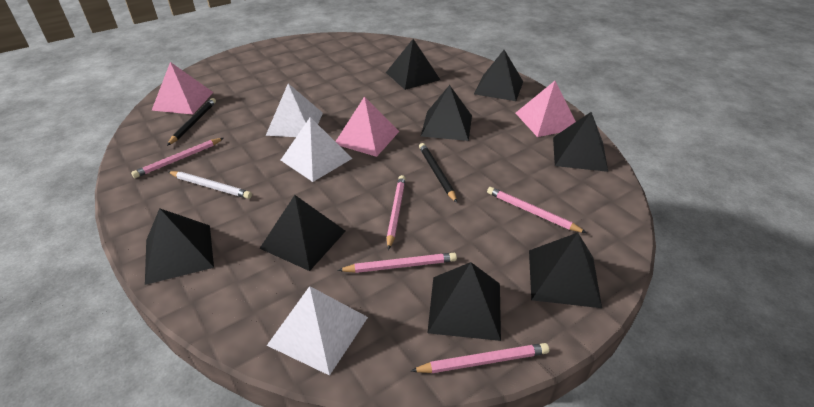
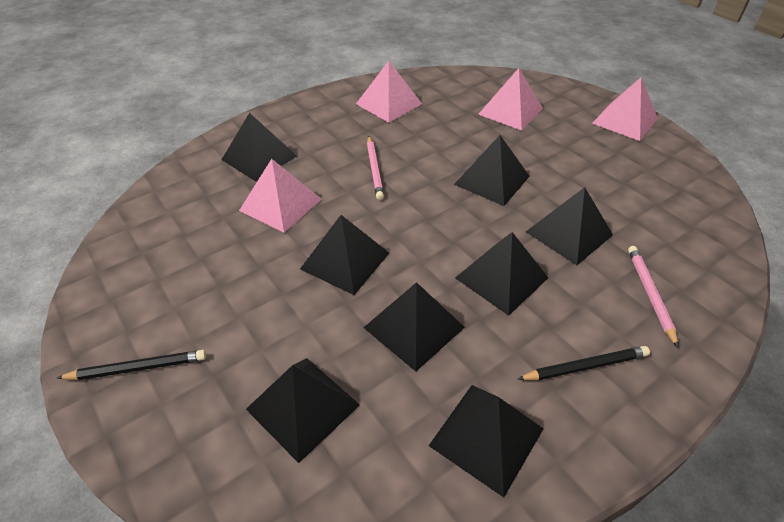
pink pencil: [131,138,224,178] [337,253,457,273] [387,175,406,250] [411,343,549,373] [487,187,587,233] = 5 -> [367,136,384,200] [628,246,679,348] = 2
pink pyramid: [151,62,214,115] [335,96,399,157] [516,81,576,137] = 3 -> [239,159,322,233] [356,61,422,122] [478,68,543,130] [592,77,658,141] = 4
white pencil: [168,171,252,199] = 1 -> none = 0
white pyramid: [266,83,323,137] [267,286,368,376] [281,117,352,182] = 3 -> none = 0

